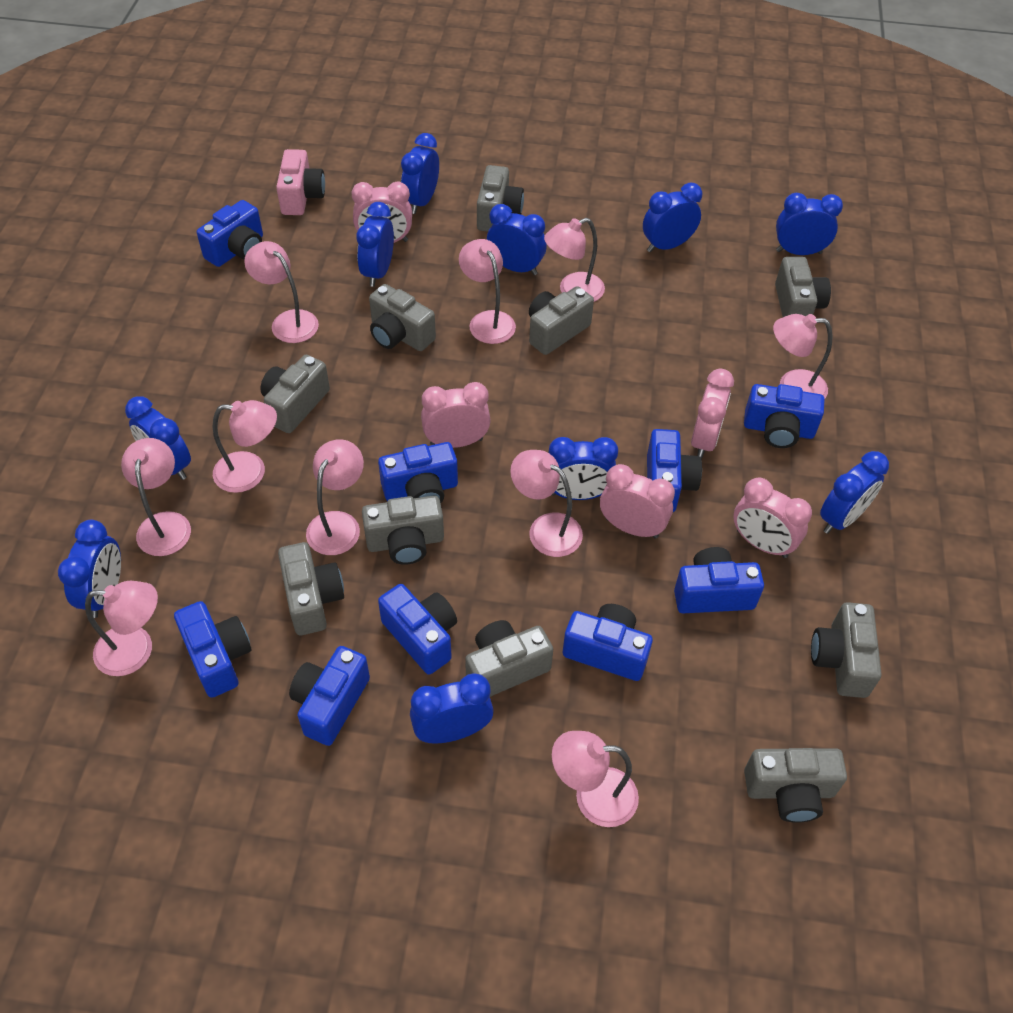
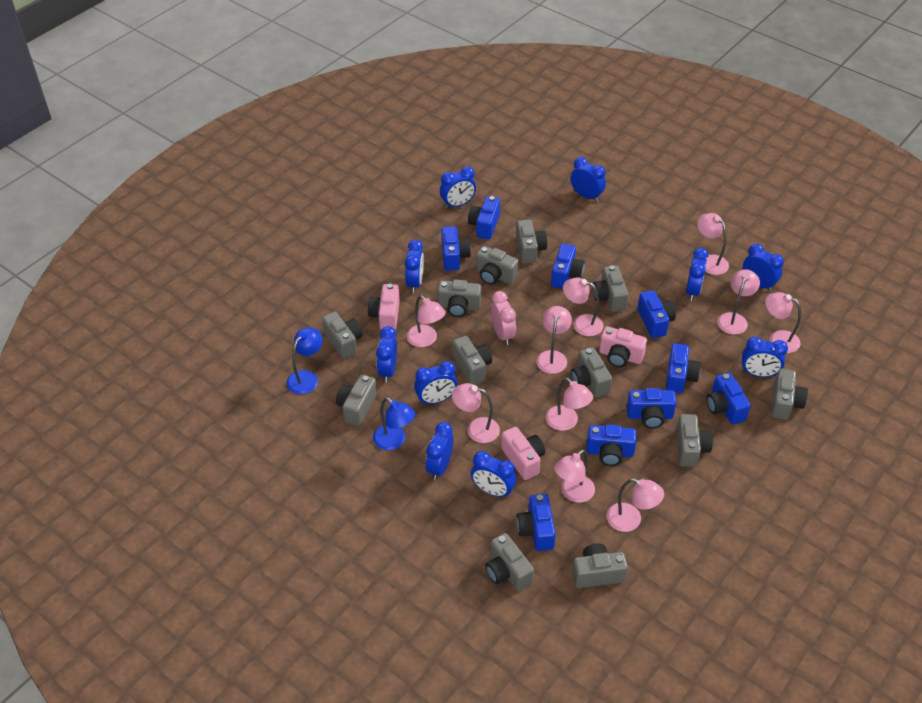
blue lamp: none = 0 -> [287,328,322,394] [373,397,415,450] = 2
grey camera: [260,355,330,433] [278,542,344,635] [362,496,444,565] [369,284,436,351] [465,620,553,697] [477,165,524,232] [529,286,594,355] [744,748,847,823] [775,257,831,317] [811,602,881,698] = 10 -> [322,312,362,359] [336,374,377,426] [438,279,481,317] [453,336,492,385] [476,246,519,285] [485,533,534,591] [516,220,547,264] [571,347,612,398] [572,543,628,588] [593,265,628,312] [676,414,713,467] [771,368,808,420] = 12
pink camera: [276,149,325,215] = 1 -> [368,284,400,330] [501,427,545,480] [599,326,647,367] = 3
pink clock: [351,182,412,243] [421,382,491,448] [600,464,675,538] [691,369,734,459] [733,478,812,558] = 5 -> [491,291,516,345] = 1

